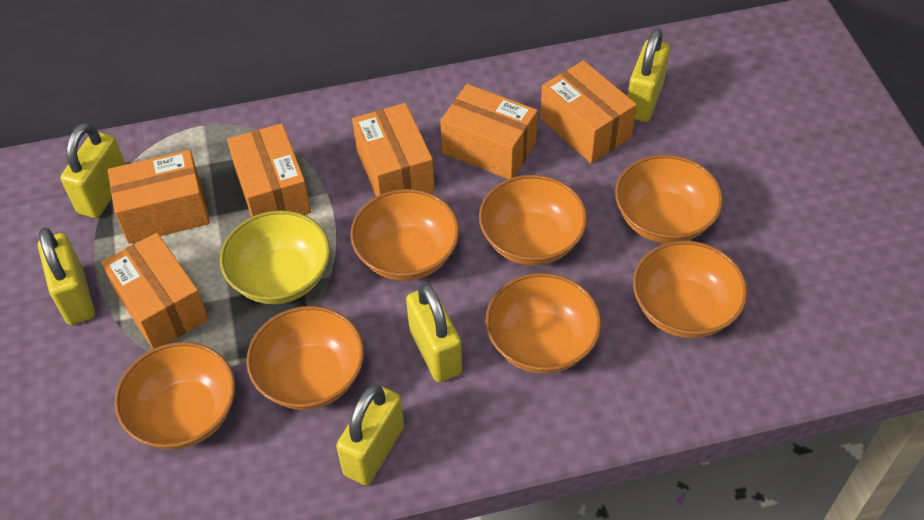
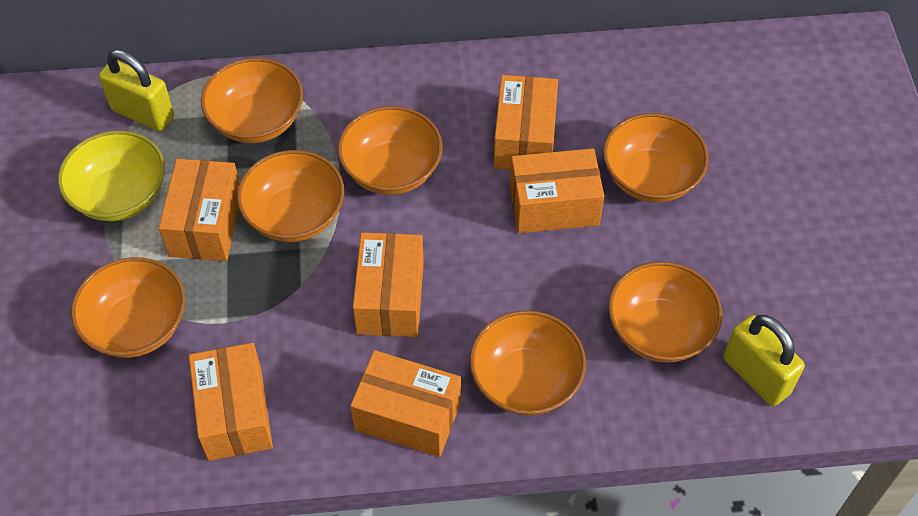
yellow padlock: [38,228,95,325] [60,123,126,218] [336,384,404,485] [406,283,462,382] [628,29,670,122] = 5 -> [99,49,174,131] [723,315,805,406] = 2

